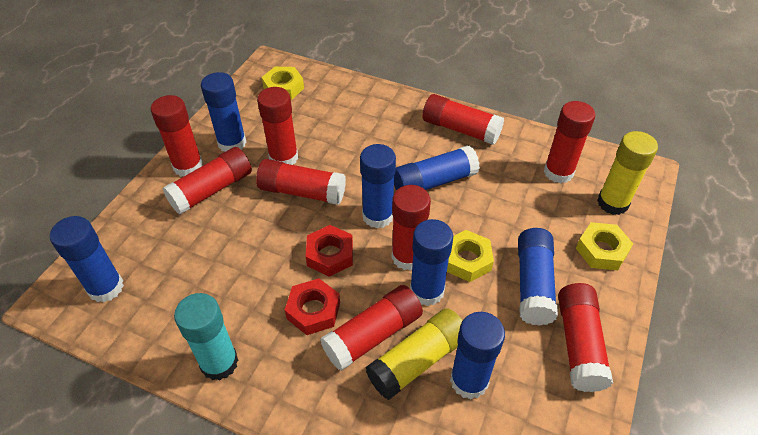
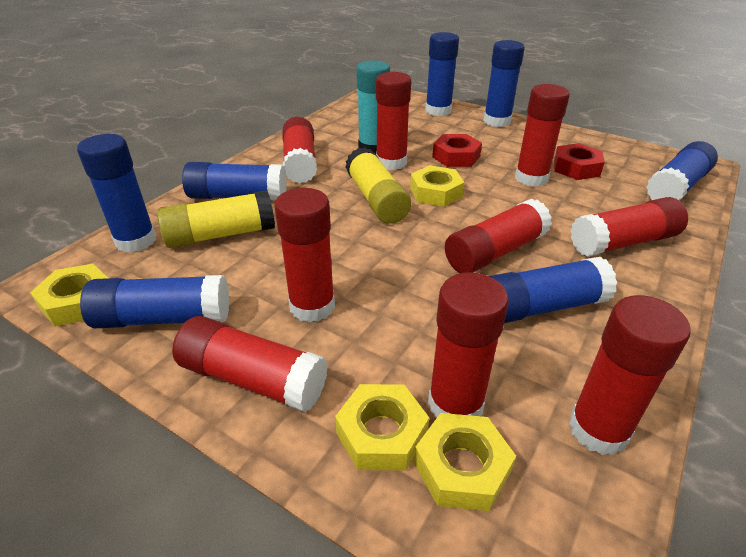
yellow nut: [262,67,304,100] [447,230,494,282] [576,222,633,270] = 3 -> [30,264,108,326] [335,384,429,471] [410,165,464,207] [414,413,516,511] = 4

